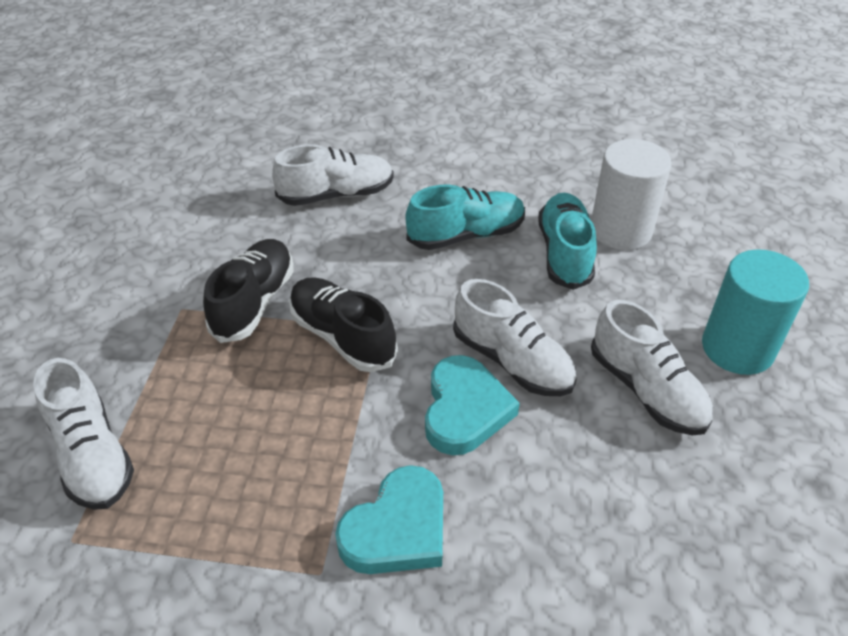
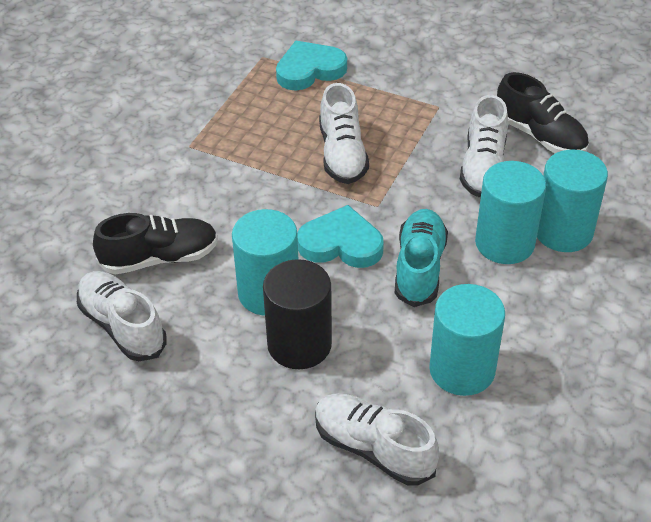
black cylinder: none = 0 -> [263,259,332,369] = 1
turquoise cylinder: [702,249,809,375] = 1 -> [232,209,298,316] [429,284,505,396] [475,161,546,264] [537,149,608,252] = 4
turquoise shoe: [405,185,525,250] [538,193,597,290] = 2 -> [395,209,448,307] = 1
white cylinder: [591,139,671,250] = 1 -> none = 0

